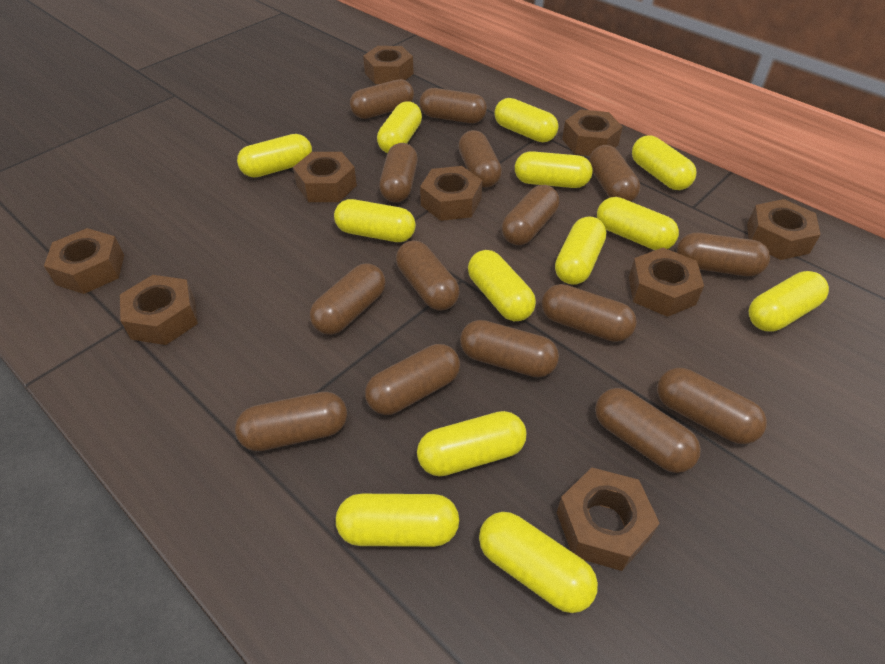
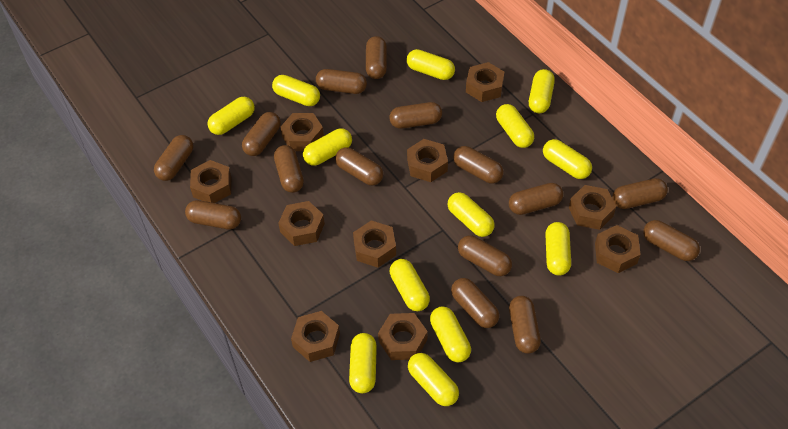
brown nut: [44,228,124,294] [120,275,198,345] [293,152,357,202] [363,46,414,84] [420,166,482,221] [557,467,660,571] [562,109,623,156] [629,248,704,317] [747,199,821,260] = 9 -> [190,160,231,203] [278,201,325,246] [281,113,324,151] [291,311,340,362] [353,220,396,268] [378,313,428,360] [407,139,448,182] [466,62,505,102] [569,185,616,230] [595,225,641,273] = 10

